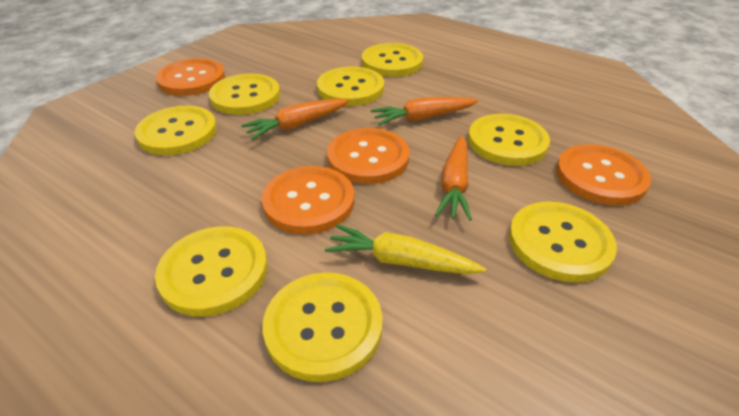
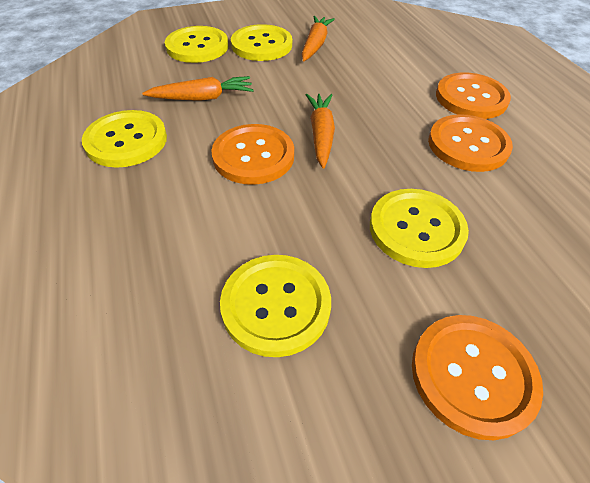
yellow button: [135,106,217,155] [155,226,268,317] [209,74,280,115] [262,273,383,382] [317,66,384,106] [362,43,423,77] [468,114,550,166] [509,202,617,283] = 8 -> [82,110,167,168] [165,26,228,63] [220,255,331,357] [231,24,292,61] [370,189,469,268] = 5
yellow carrot: [325,224,486,274] = 1 -> none = 0

